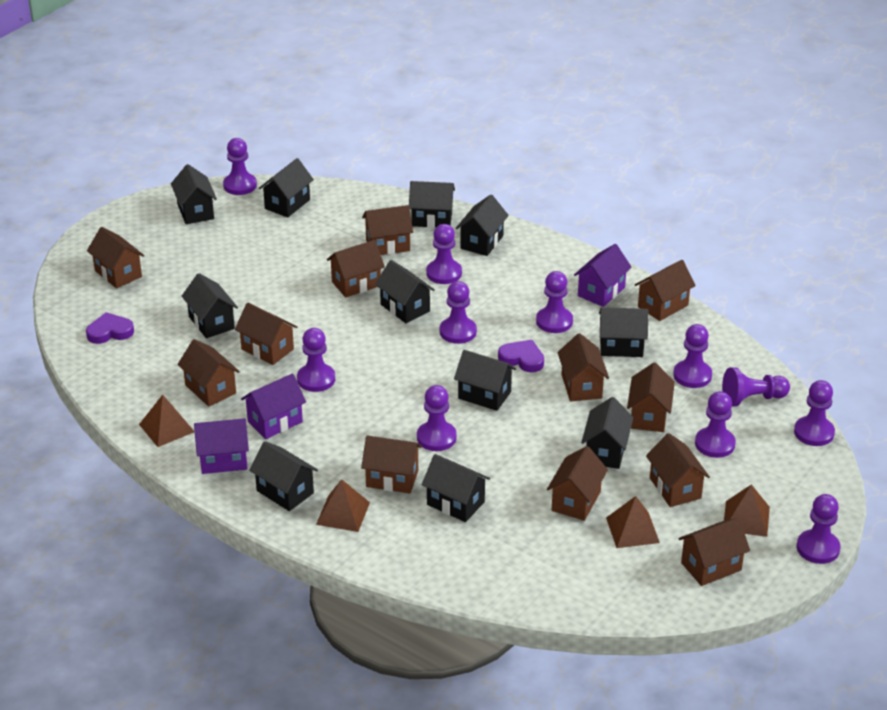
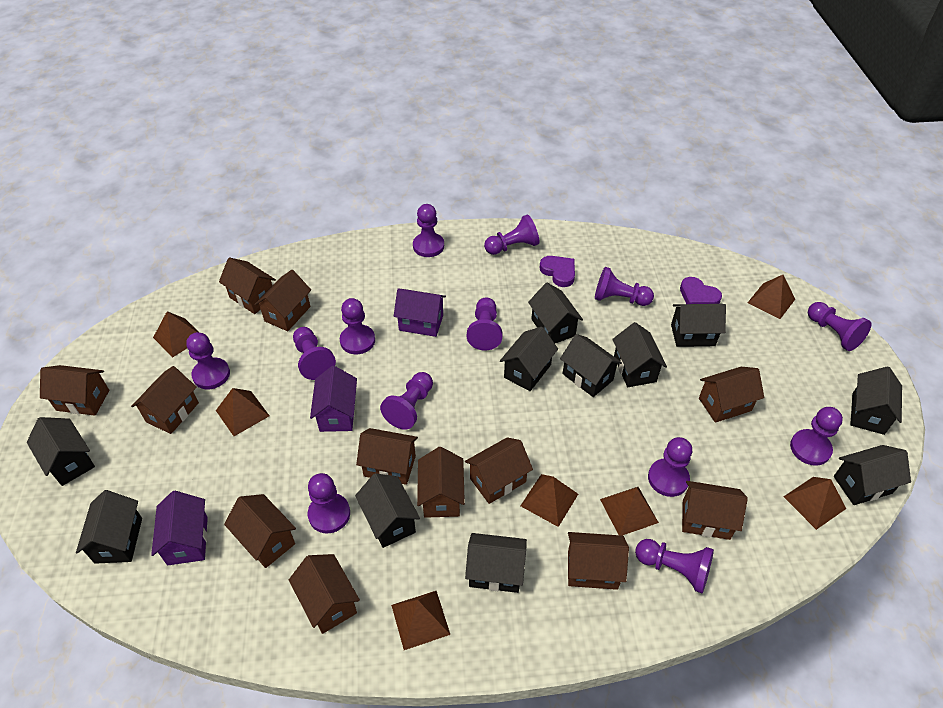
brown pyramid: [139,395,195,447] [316,479,370,532] [606,496,660,548] [724,485,770,537] = 4 -> [153,311,200,357] [216,388,269,436] [391,591,450,650] [521,474,578,527] [600,487,659,536] [748,275,795,319] [783,477,846,530] = 7
purple pawn: [223,138,257,195] [297,328,335,392] [417,385,457,451] [426,224,462,284] [440,281,477,344] [536,271,573,333] [673,324,712,388] [695,391,736,458] [722,367,790,406] [794,380,835,446] [797,494,840,564] = 11 -> [186,332,230,389] [293,327,336,380] [308,473,350,533] [340,298,375,354] [380,372,433,430] [413,204,444,257] [467,297,502,350] [484,215,539,255] [595,267,654,306] [635,539,714,594] [648,437,692,497] [790,407,843,466] [808,302,872,351] = 13

